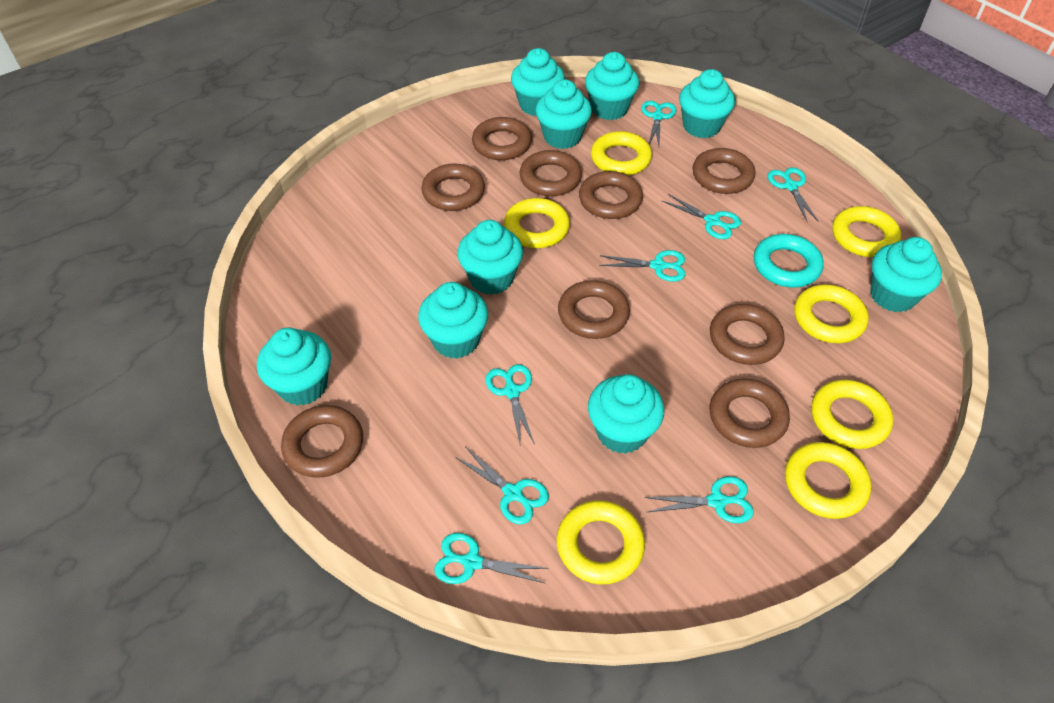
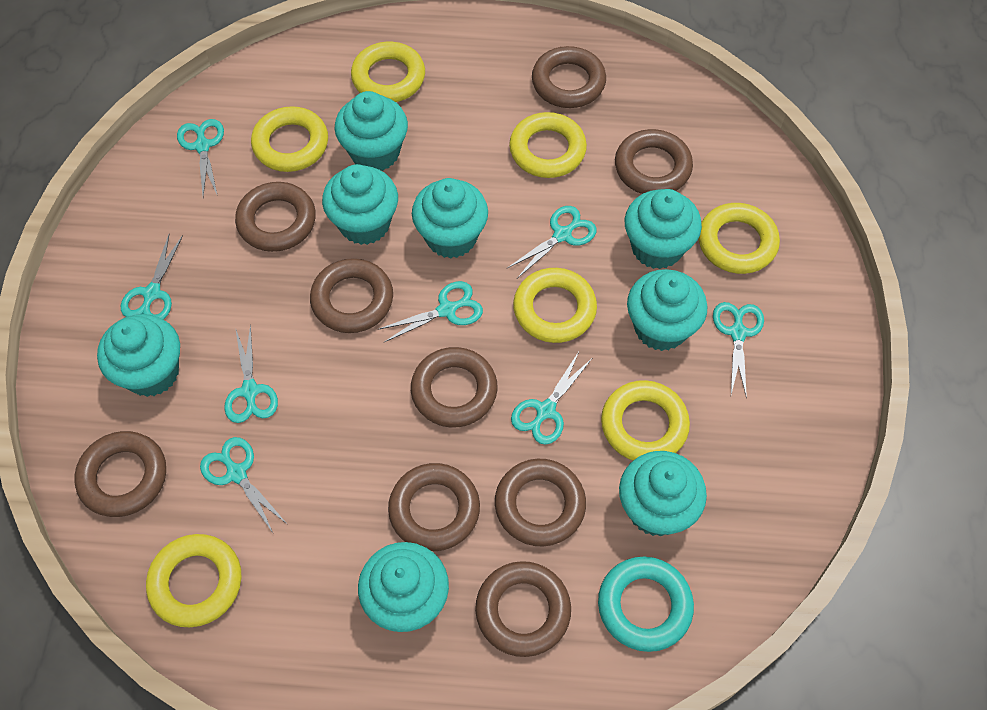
turquoise cupcake: [257,327,331,406] [418,282,488,359] [457,220,523,295] [511,48,565,116] [536,79,592,149] [585,52,639,120] [588,374,664,454] [679,69,735,138] [870,237,942,312] = 9 -> [97,314,180,397] [322,164,398,245] [334,91,408,171] [358,542,449,632] [412,178,488,259] [619,451,707,536] [625,189,702,269] [627,269,708,351] = 8

